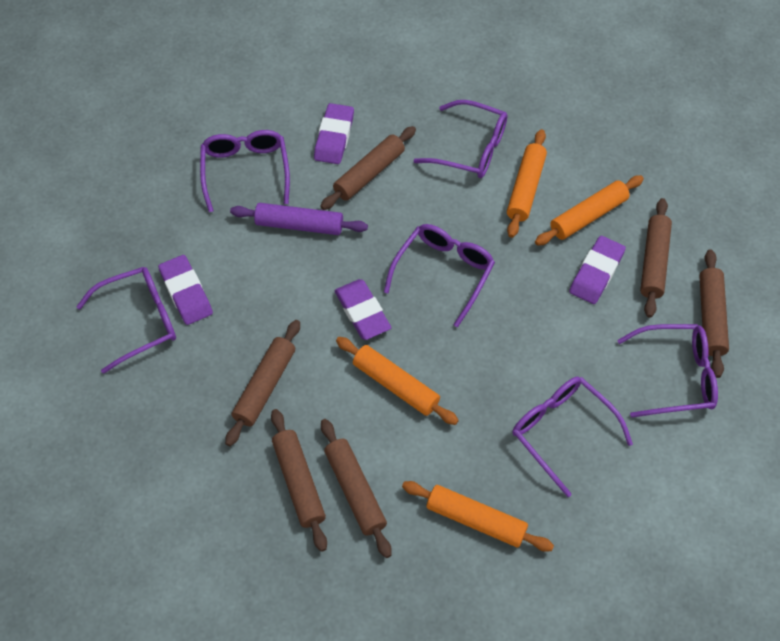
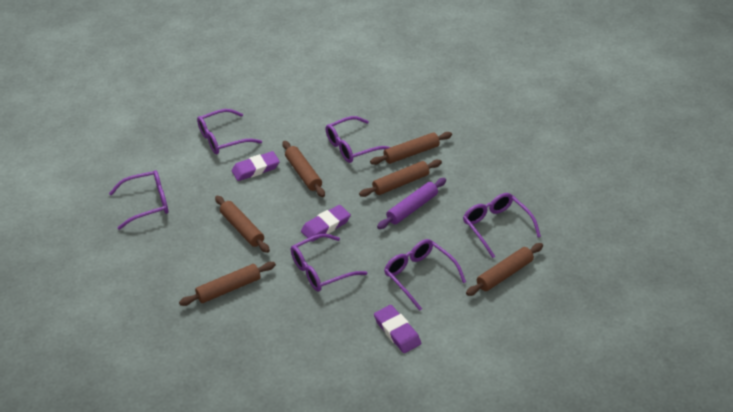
orange rolling pin: [336,337,459,425] [402,481,554,552] [507,129,547,238] [535,175,644,246] = 4 -> none = 0
purple eraser: [158,255,213,325] [314,103,354,164] [335,279,391,340] [569,236,626,304] = 4 -> [232,151,280,181] [301,205,351,242] [374,305,421,353] = 3

